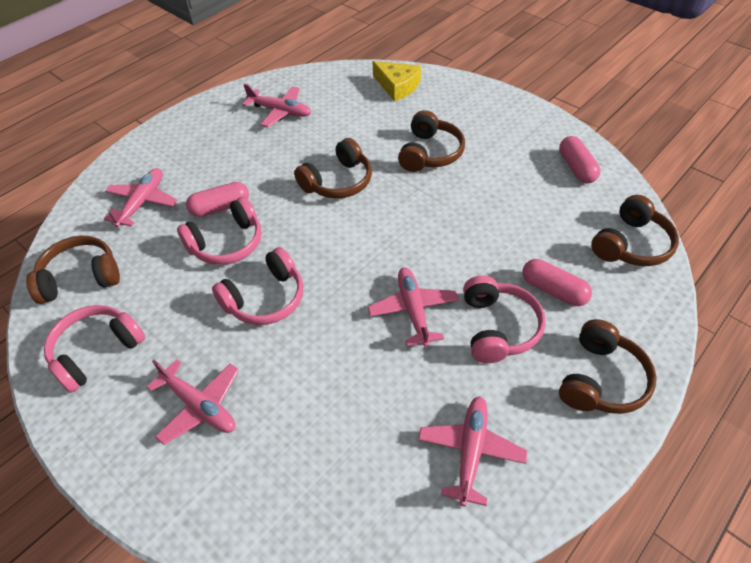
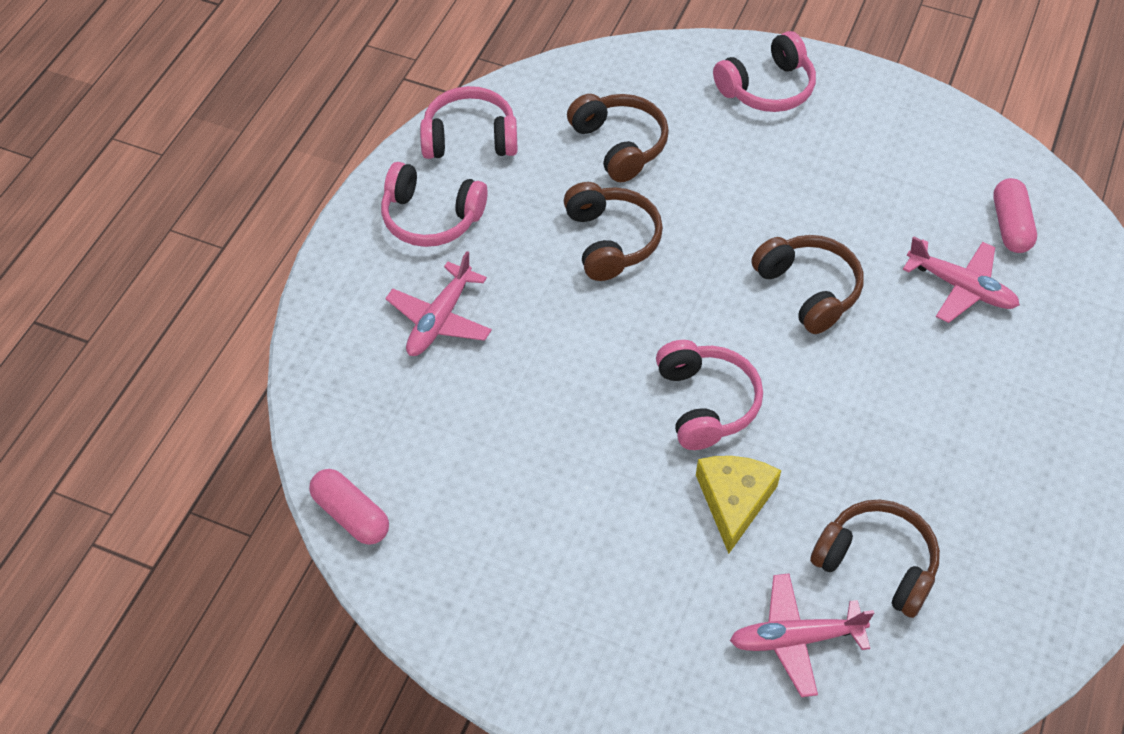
brown headphones: [26,236,120,304] [294,138,372,199] [398,110,465,172] [559,319,657,414] [591,195,679,266] = 5 -> [564,182,663,281] [567,94,669,182] [751,235,864,334] [810,500,940,618] = 4
pink capsule: [186,182,249,217] [522,259,592,306] [559,136,600,183] = 3 -> [309,469,389,545] [993,178,1037,253] = 2
pink plane: [104,168,178,227] [147,359,239,445] [242,84,311,127] [368,267,459,347] [418,396,527,506] = 5 -> [385,251,492,356] [730,574,874,697] [903,236,1020,323] = 3

